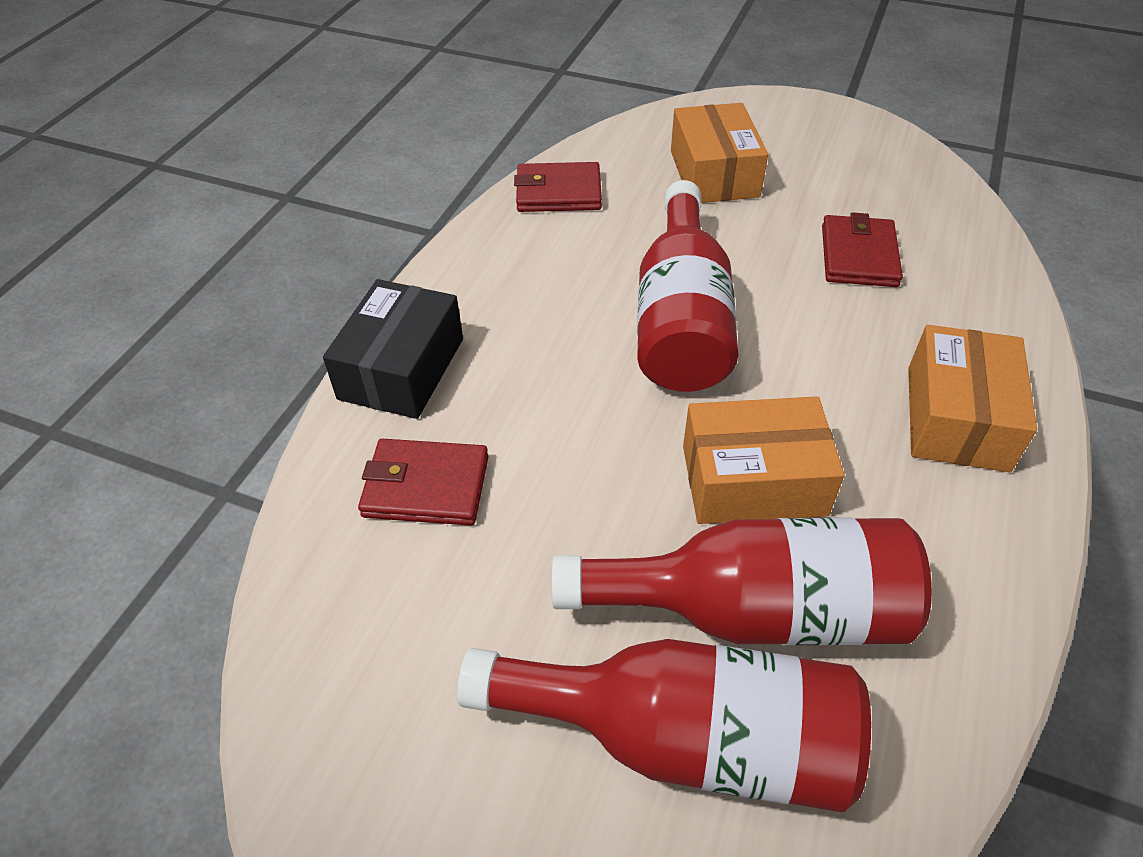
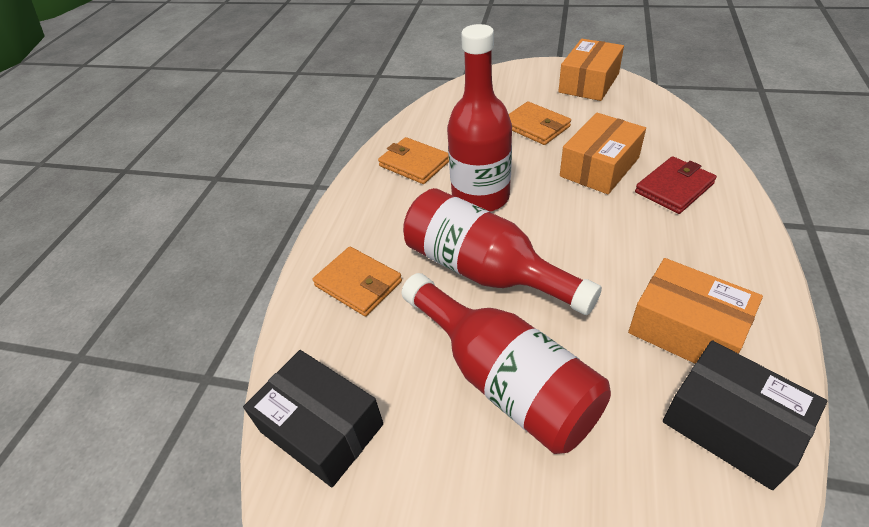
black box: [323,279,463,419] = 1 -> [243,350,383,487] [663,340,827,490] = 2
orange wallet: none = 0 -> [313,247,402,316] [378,137,449,184] [509,101,571,145] = 3
red wallet: [358,439,489,526] [514,162,602,212] [822,213,903,287] = 3 -> [635,156,717,214] = 1

